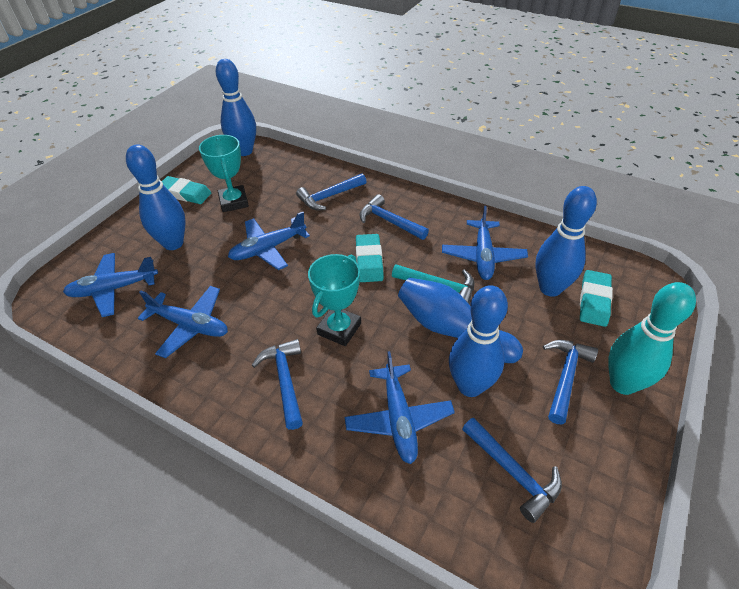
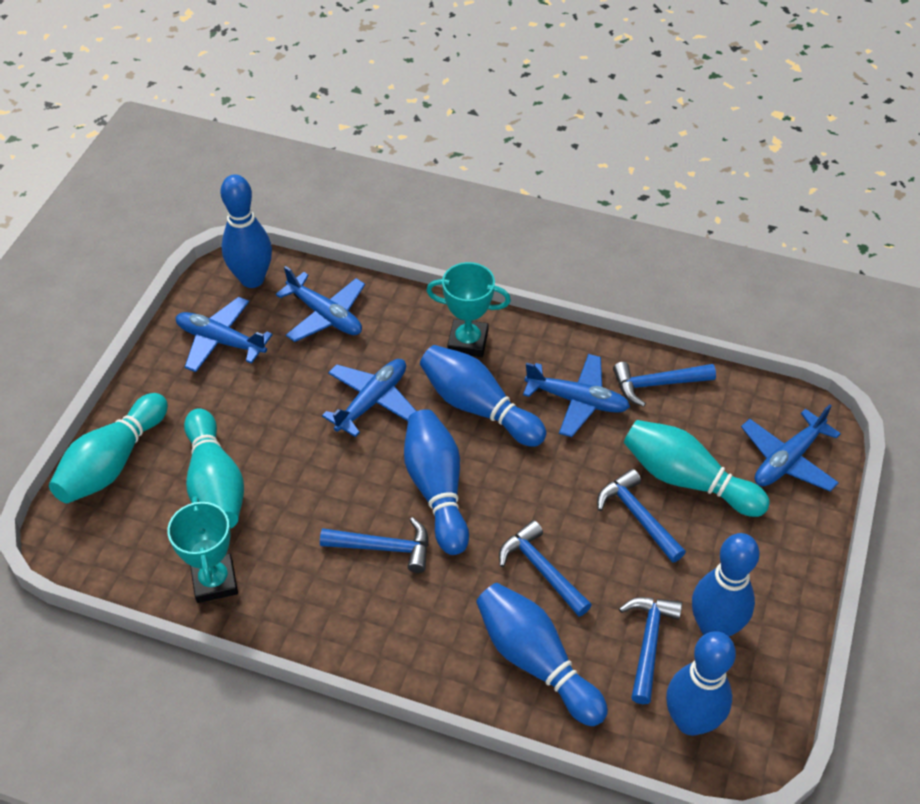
blue bowling pin: [126,144,185,250] [216,59,256,156] [398,278,523,363] [449,285,508,397] [535,186,597,297] = 5 -> [221,175,272,288] [404,409,469,555] [420,345,546,447] [476,583,608,726] [666,631,736,736] [692,533,760,637] = 6
turquoise bowling pin: [608,282,696,395] = 1 -> [49,393,168,503] [184,408,244,529] [624,420,770,517] = 3
turquoise eraser: [162,176,211,204] [356,234,384,282] [580,270,613,327] = 3 -> none = 0
turquoise hammer: [392,264,475,304] = 1 -> none = 0

